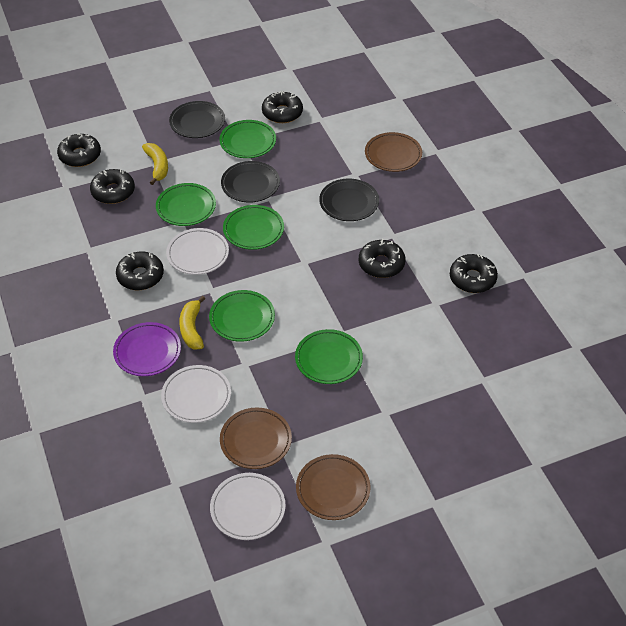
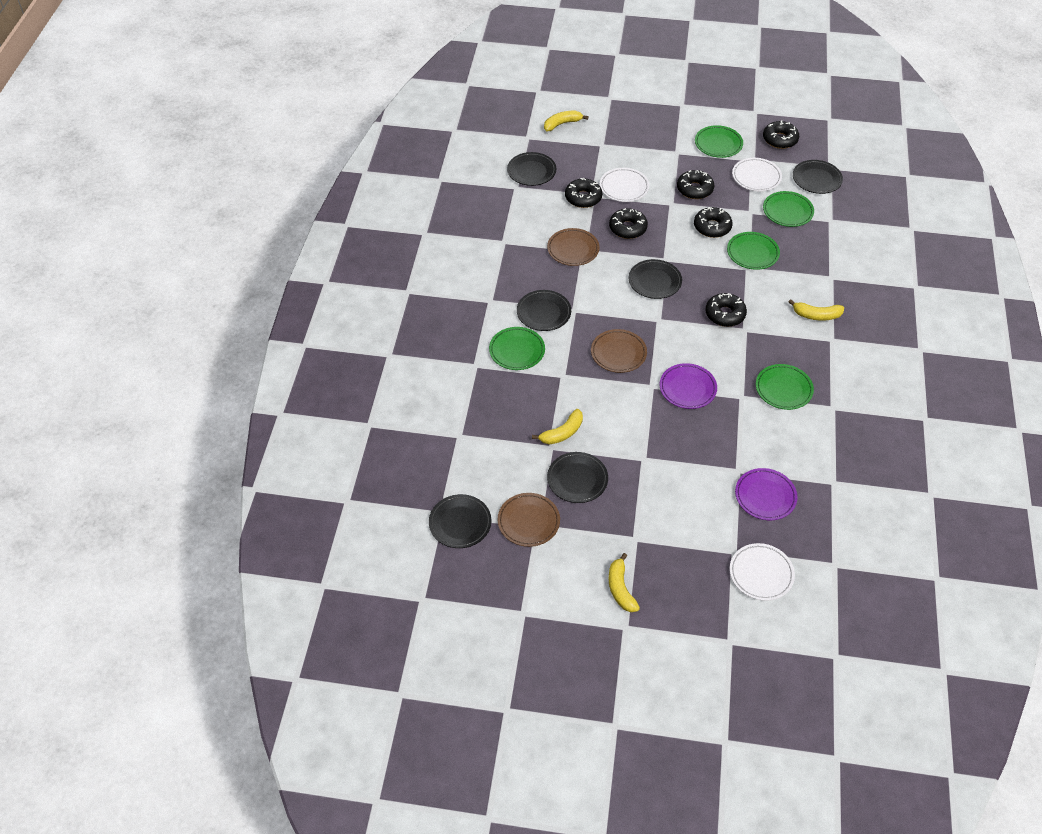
black plate: [169,101,225,138] [221,161,280,203] [319,179,379,221] = 3 -> [429,494,491,548] [507,152,556,186] [517,290,571,331] [547,452,608,503] [629,259,682,299] [793,160,843,194] = 6
purple plate: [113,322,181,376] = 1 -> [660,363,717,409] [735,468,797,520] = 2
yellow banana: [142,143,168,185] [179,296,205,350] = 2 -> [532,409,583,445] [544,111,588,131] [609,553,640,612] [789,299,844,321] = 4

